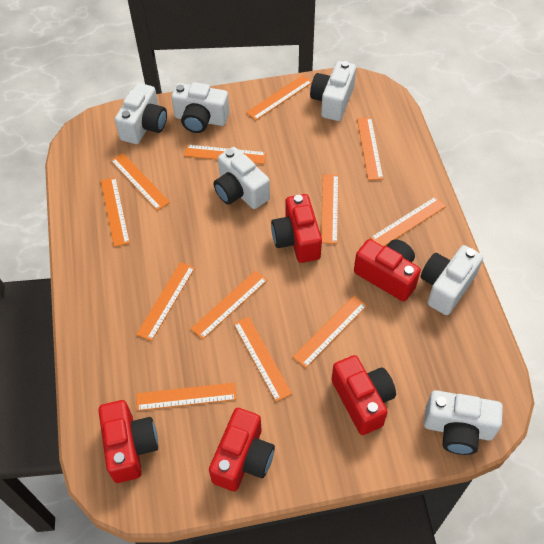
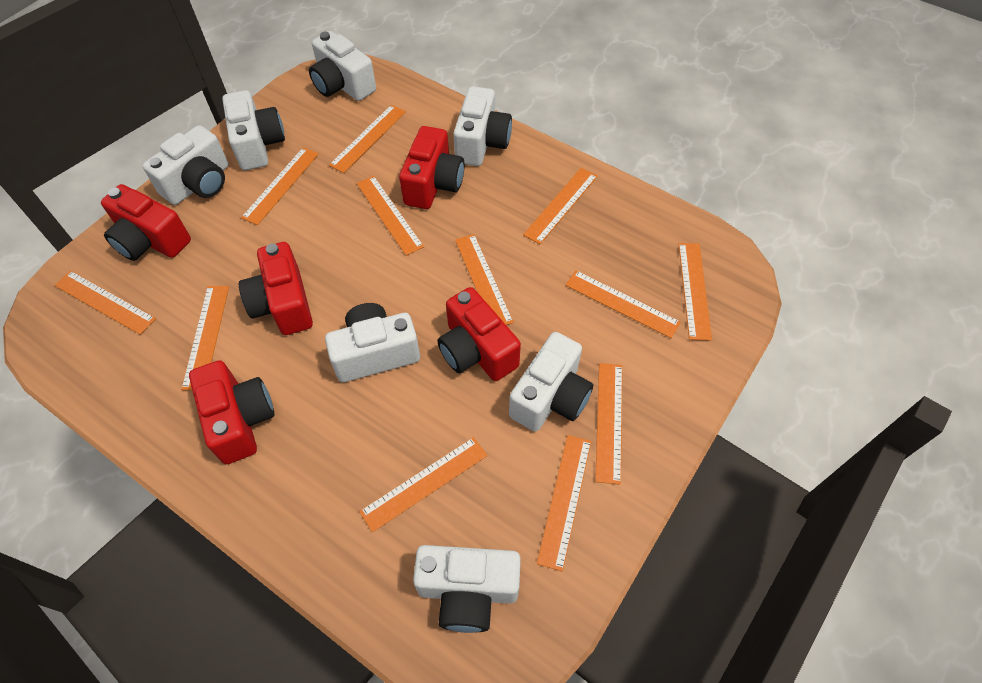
white camera: [115,83,167,144] [171,82,230,133] [214,147,270,209] [310,61,356,121] [421,245,483,315] [424,390,503,455] = 6 -> [142,125,228,205] [222,90,285,170] [309,31,376,101] [325,303,420,382] [413,545,521,633] [453,86,512,166] [509,332,593,432] = 7

